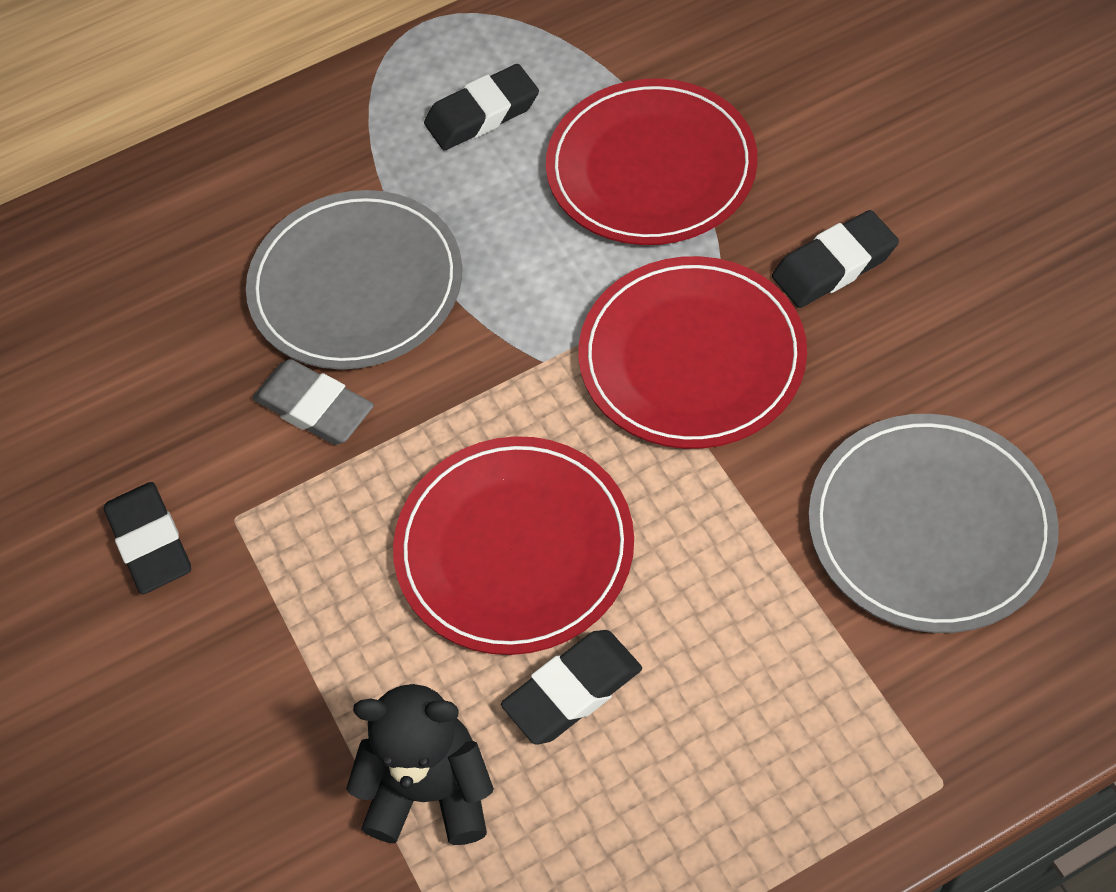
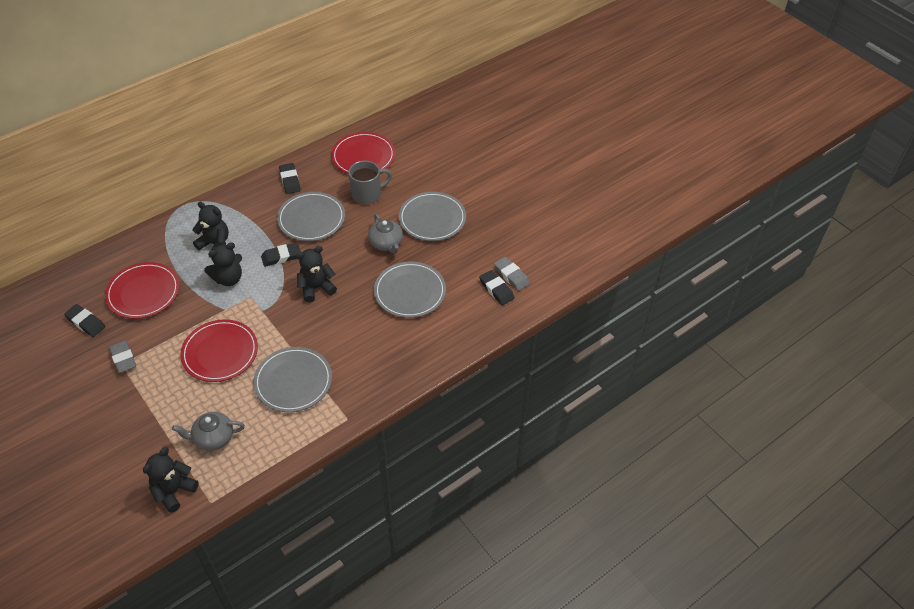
black teddy bear: [346,684,494,845] = 1 -> [143,447,199,513] [192,202,229,250] [204,243,242,286] [296,246,337,303] = 4
grey eraser: [252,359,374,445] = 1 -> [109,340,136,373] [494,257,530,291] = 2
grey mug: none = 0 -> [348,161,392,204] = 1
grey plate: [246,190,462,369] [809,414,1059,633] = 2 -> [253,347,332,412] [277,192,345,241] [374,262,446,318] [399,192,466,241] = 4
grey teapot: none = 0 -> [172,412,245,451] [368,214,403,254] = 2

